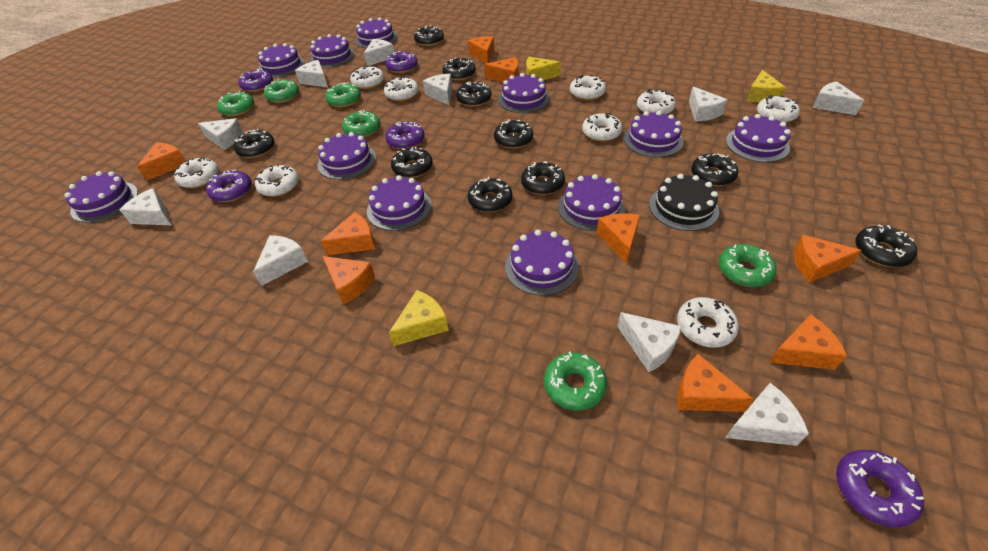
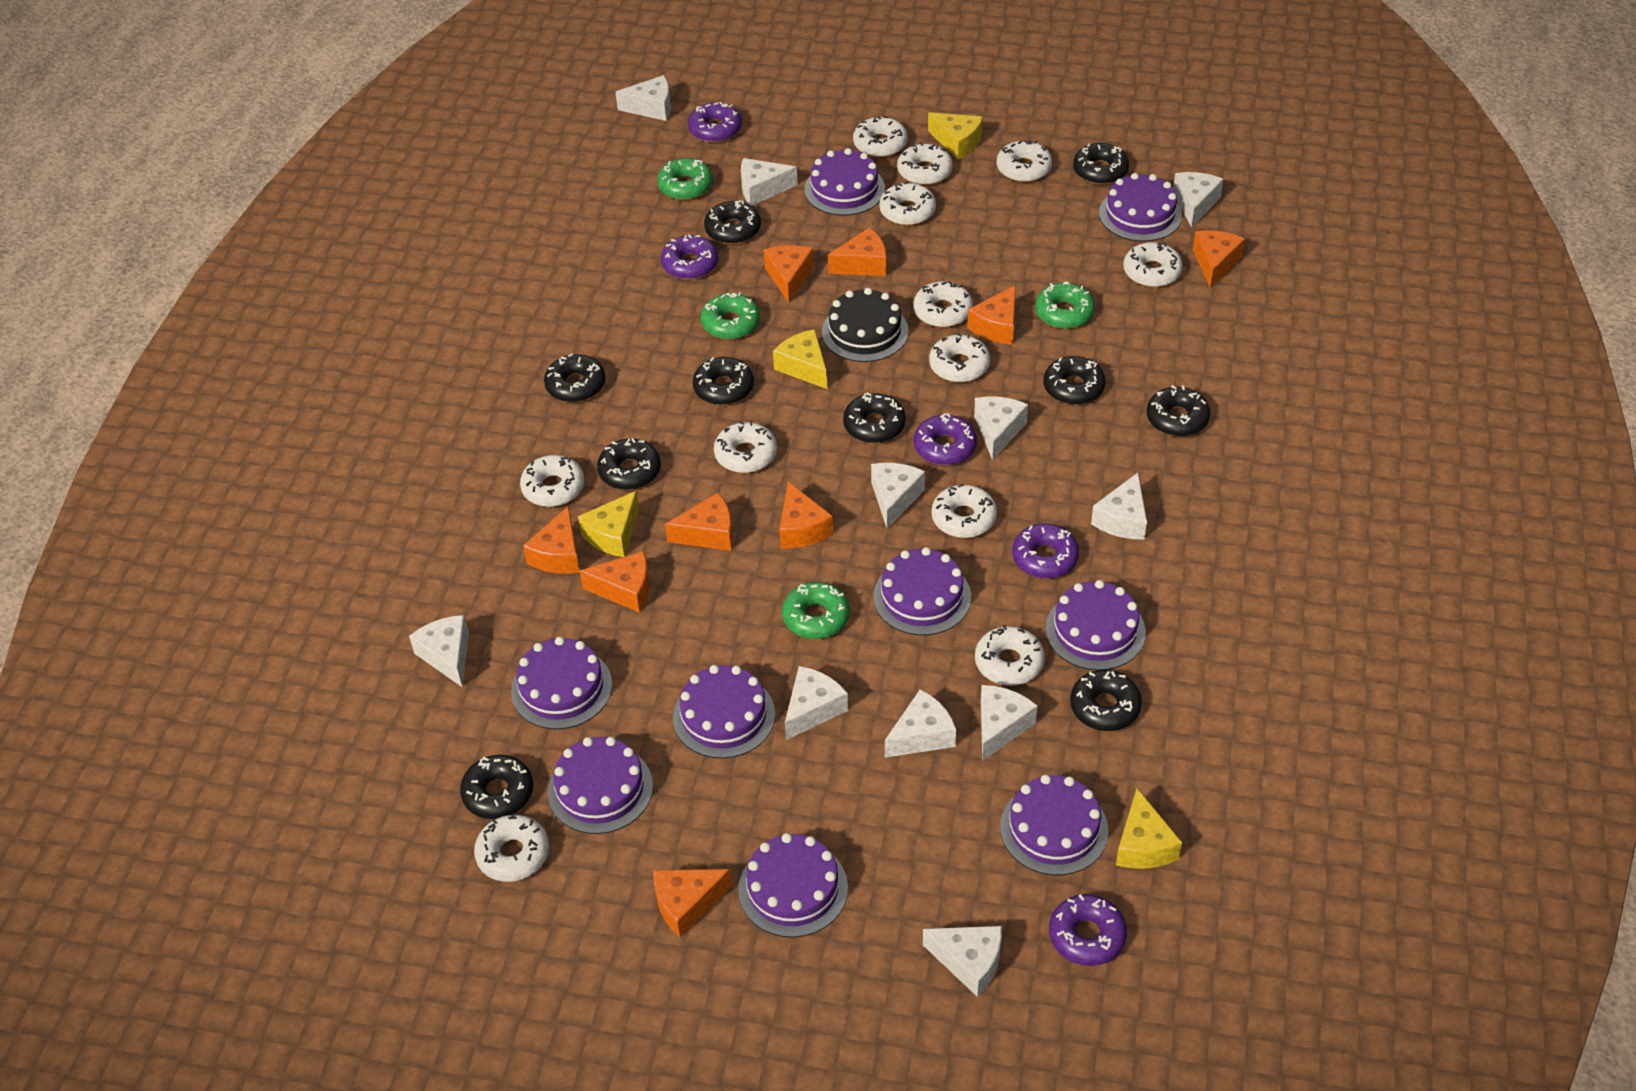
green donut: [217,91,254,116] [264,79,299,103] [325,82,361,107] [342,110,380,137] [544,352,607,411] [719,244,776,287] = 6 -> [657,158,713,200] [701,292,760,339] [782,582,850,639] [1035,281,1095,329] = 4
purple cake: [64,171,138,223] [258,43,305,77] [310,34,355,67] [317,132,376,180] [355,17,398,49] [367,175,432,231] [498,73,550,113] [505,230,579,296] [558,174,625,231] [624,111,684,157] [726,114,791,162] = 11 -> [511,637,612,729] [548,737,653,834] [673,665,775,759] [738,833,848,937] [804,148,885,216] [873,547,971,635] [1000,775,1109,875] [1045,580,1146,670] [1099,173,1182,242] = 9
white cheese: [120,188,171,225] [198,118,243,150] [253,235,308,286] [295,60,328,87] [364,39,394,66] [423,74,452,105] [617,312,681,372] [689,86,728,121] [725,383,809,446] [813,81,864,115] = 10 -> [409,615,469,687] [615,75,671,121] [741,158,798,206] [785,666,848,740] [871,463,925,529] [885,689,956,758] [923,926,1002,997] [974,397,1028,461] [981,685,1038,761] [1091,473,1147,540] [1173,172,1223,227] = 11
white donut: [174,157,219,188] [255,164,299,197] [350,66,384,89] [384,76,419,101] [570,75,606,100] [582,113,622,142] [637,90,676,114] [677,297,739,348] [757,95,800,123] = 9 -> [474,814,549,882] [520,455,584,507] [714,421,777,473] [853,116,908,157] [880,181,936,226] [897,142,953,185] [913,281,973,327] [929,333,990,382] [931,483,997,538] [975,625,1045,686] [997,140,1052,182] [1123,242,1183,287] = 12
yellow cheese: [389,290,449,346] [526,57,561,80] [746,70,786,103] = 3 -> [578,490,639,557] [773,329,827,389] [928,112,983,160] [1116,789,1182,869] = 4

